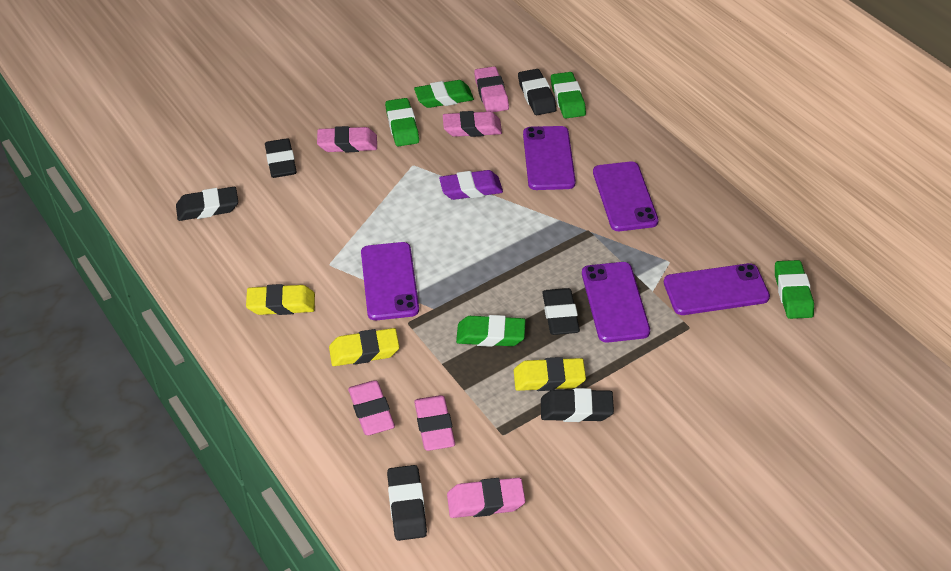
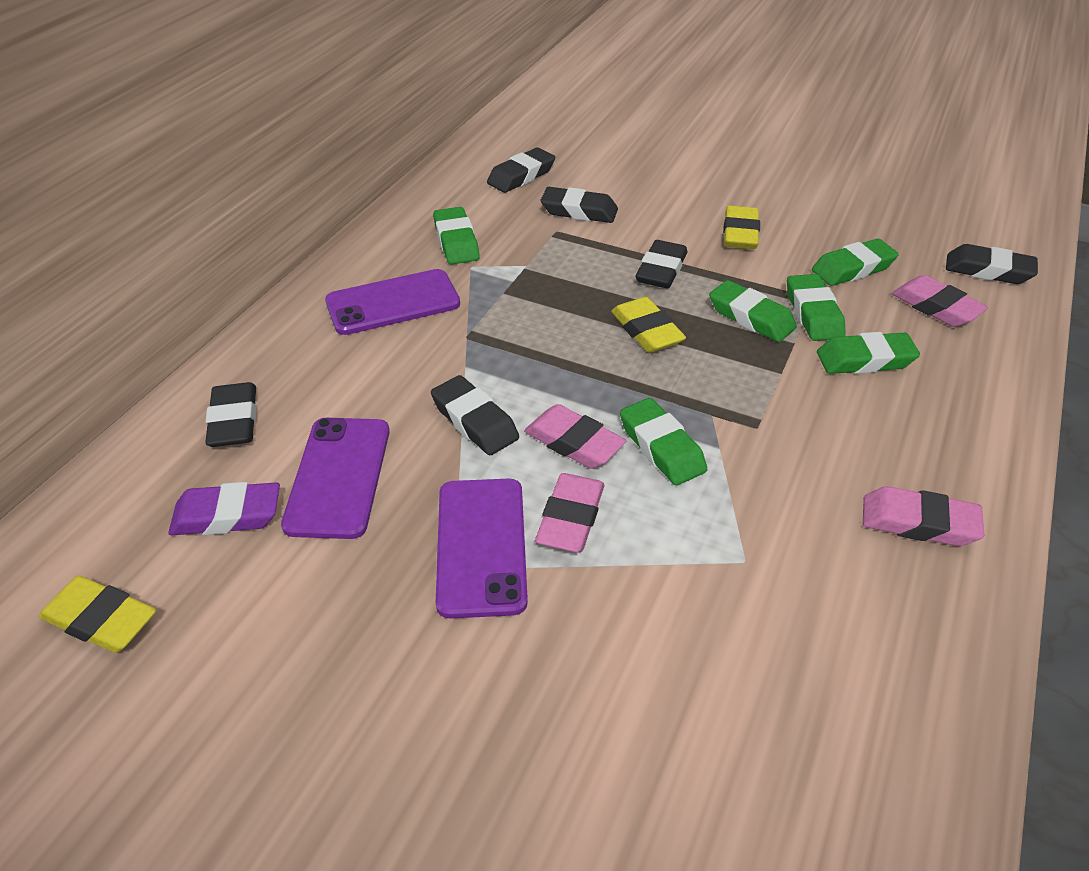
green eraser: [385,98,419,146] [414,80,474,108] [456,315,525,347] [551,72,586,118] [775,260,814,319] = 5 -> [433,207,480,265] [620,398,707,486] [709,280,797,342] [787,274,846,341] [812,238,899,286] [817,332,920,374] = 6
pink eraser: [317,126,377,152] [348,380,395,435] [414,395,455,451] [443,111,502,137] [447,478,525,518] [474,66,509,112] = 6 -> [524,404,626,469] [535,473,604,552] [863,486,984,546] [892,275,988,327] = 4
purple phone: [361,242,419,320] [523,126,576,190] [582,262,650,342] [593,161,659,231] [664,263,770,315] = 5 -> [281,418,390,539] [325,269,460,335] [436,479,528,619] = 3

